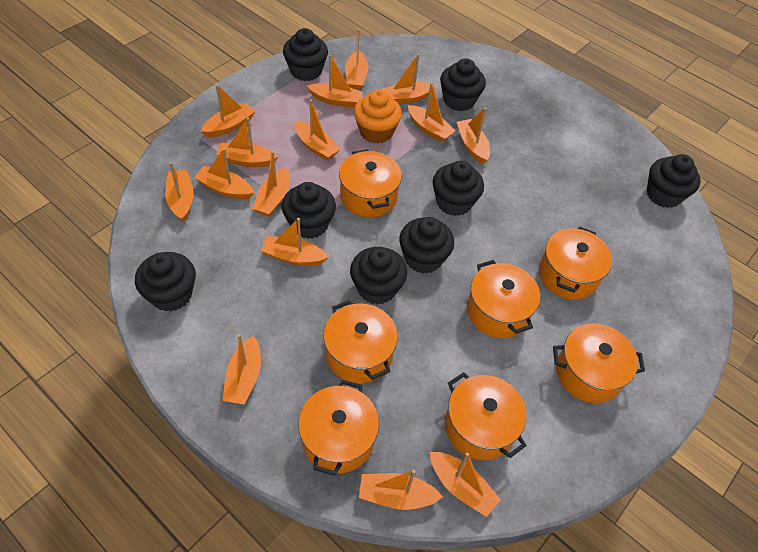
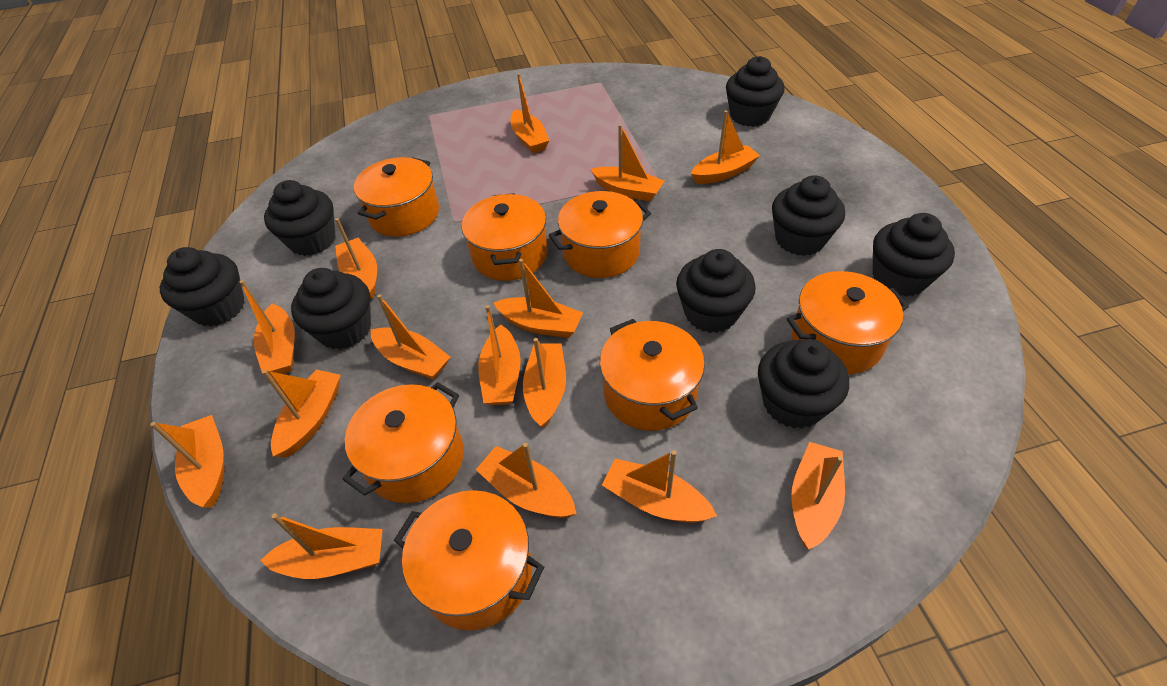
orange cupcake: [354,89,402,144] = 1 -> none = 0

